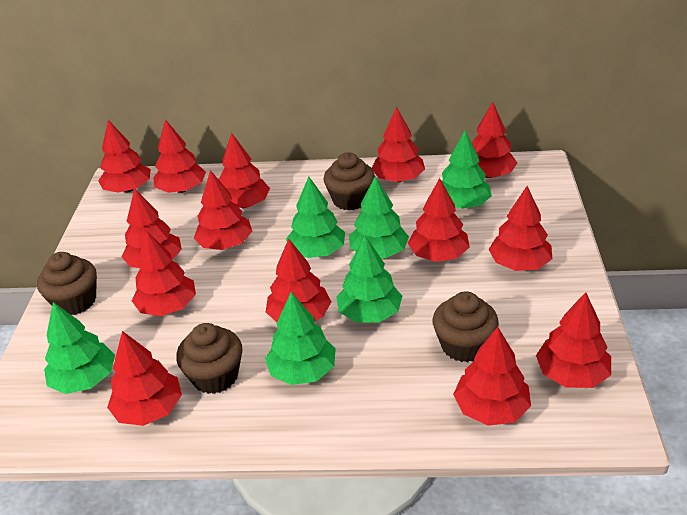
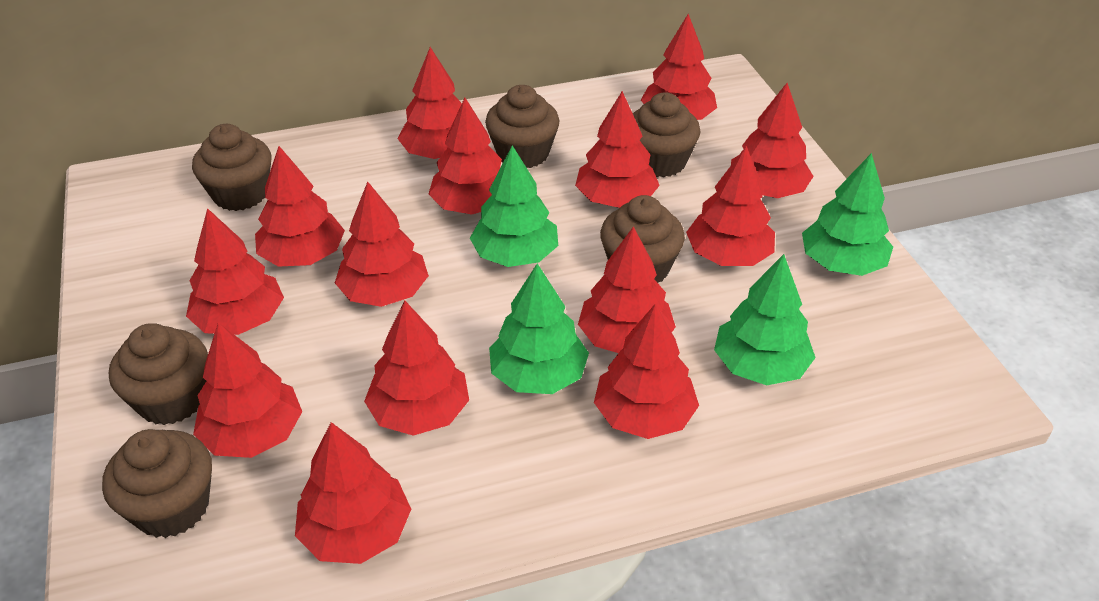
brown cupcake: [37,252,97,315] [176,323,242,394] [323,152,375,211] [433,291,499,362] = 4 -> [102,429,212,538] [109,323,208,425] [192,124,271,211] [485,85,559,168] [600,195,685,283] [633,92,700,177] = 6
green tree: [44,302,115,394] [265,292,336,385] [286,177,345,258] [336,235,402,323] [349,176,409,258] [442,131,492,209] = 6 -> [470,145,558,267] [489,263,589,394] [714,254,816,385] [802,153,893,276] = 4

